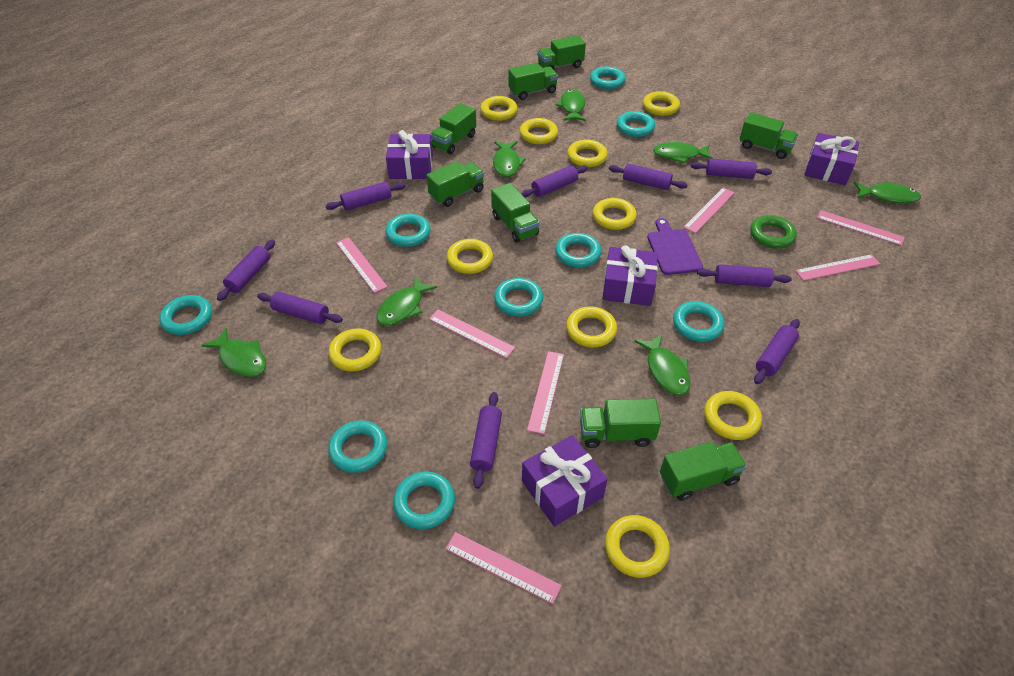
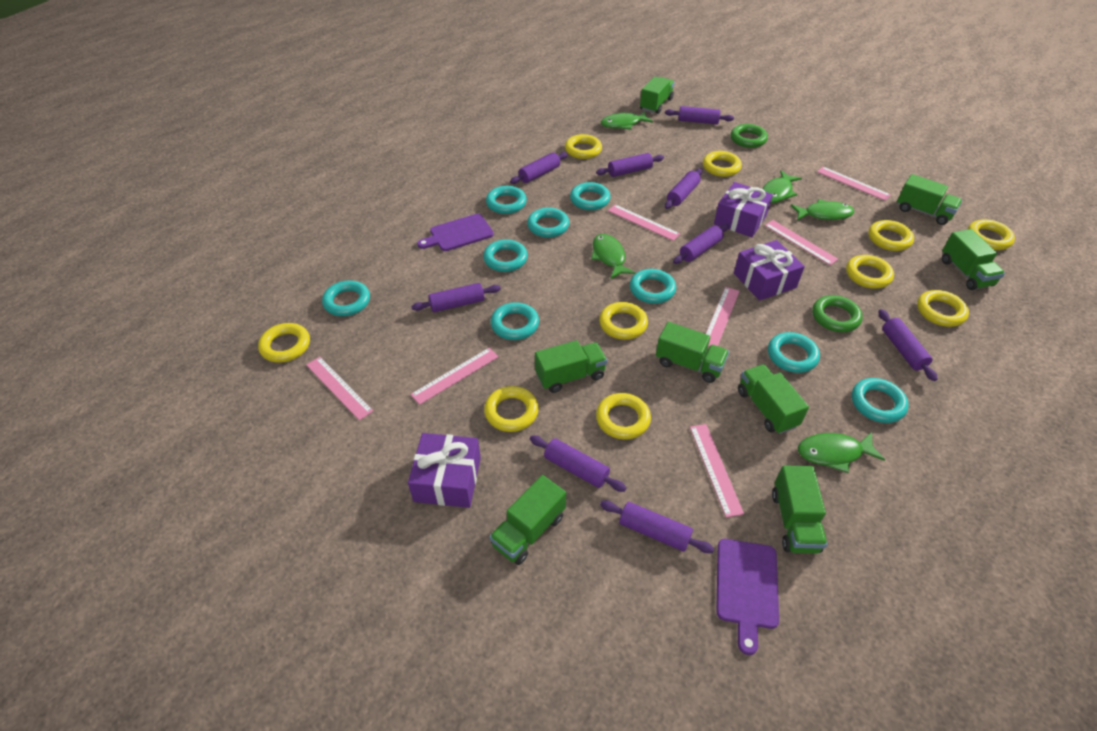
green fish: [201,328,267,377] [376,276,437,326] [493,141,526,177] [555,89,586,121] [634,334,690,395] [653,142,713,164] [854,181,921,204] = 7 -> [591,234,636,279] [601,111,653,130] [762,170,802,203] [791,199,854,221] [798,432,885,473] = 5
green ring: [750,215,797,248] = 1 -> [730,124,768,148] [812,295,863,332] = 2
purple cutting board: [647,218,703,275] = 1 -> [417,214,494,251] [716,539,779,655] = 2
purple gift: [386,130,433,179] [522,435,608,526] [602,245,658,306] [805,133,859,185] = 4 -> [408,433,481,508] [714,182,773,237] [734,240,805,301] = 3

